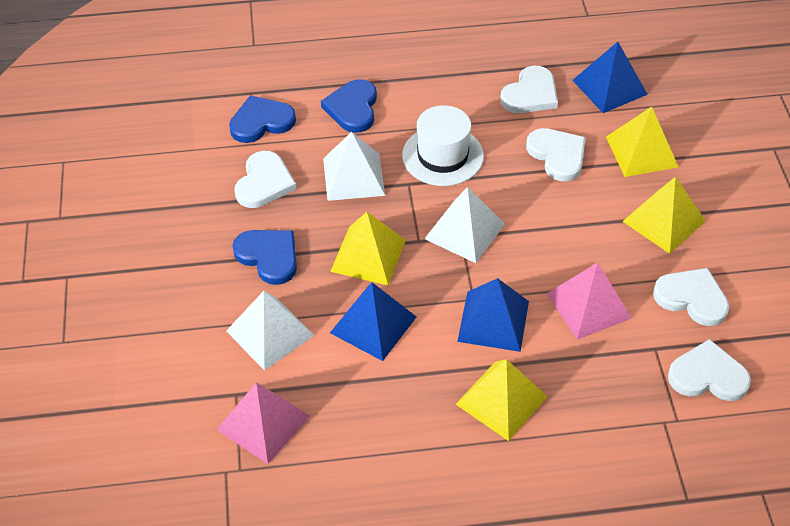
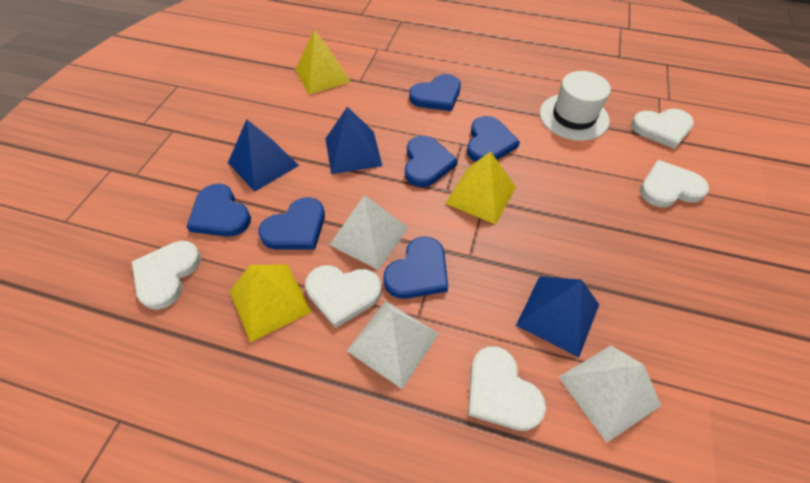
blue heart: [229,95,296,143] [232,230,297,285] [321,79,377,133] = 3 -> [187,184,251,237] [258,197,325,250] [383,237,448,299] [405,136,458,187] [409,74,461,111] [467,116,520,162] = 6
pink pyramid: [216,382,310,464] [547,263,632,340] = 2 -> none = 0
yellow pyramid: [330,212,406,285] [456,359,548,441] [606,107,678,177] [622,177,706,254] = 4 -> [230,264,312,343] [295,29,351,94] [445,151,516,225] = 3

